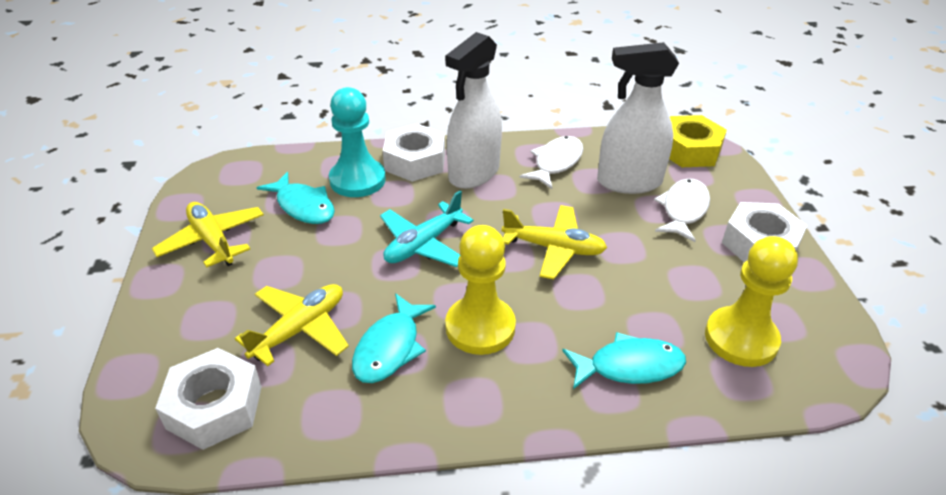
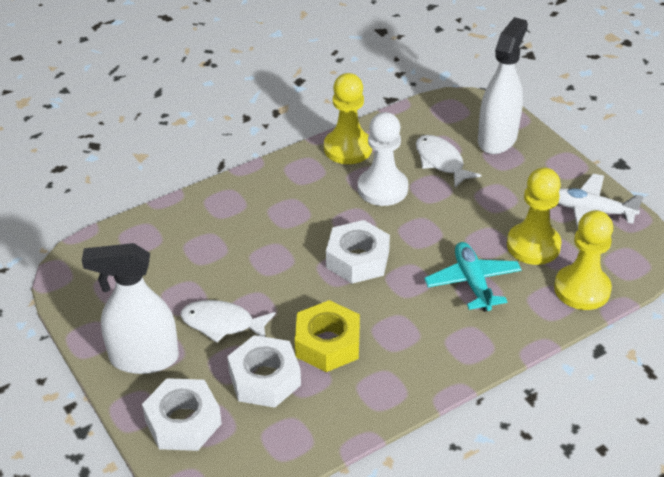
turquoise fish: [256,172,335,224] [352,293,436,383] [562,332,686,389] = 3 -> none = 0
turquoise pawn: [329,87,386,197] = 1 -> none = 0
white pawn: none = 0 -> [358,112,408,206] = 1
white plane: none = 0 -> [558,174,644,229] = 1
yellow pawn: [445,225,516,355] [705,236,798,367] = 2 -> [324,73,372,164] [507,168,562,265] [554,210,613,310] = 3
yellow plane: [152,202,264,268] [235,284,349,366] [502,205,607,279] = 3 -> none = 0

